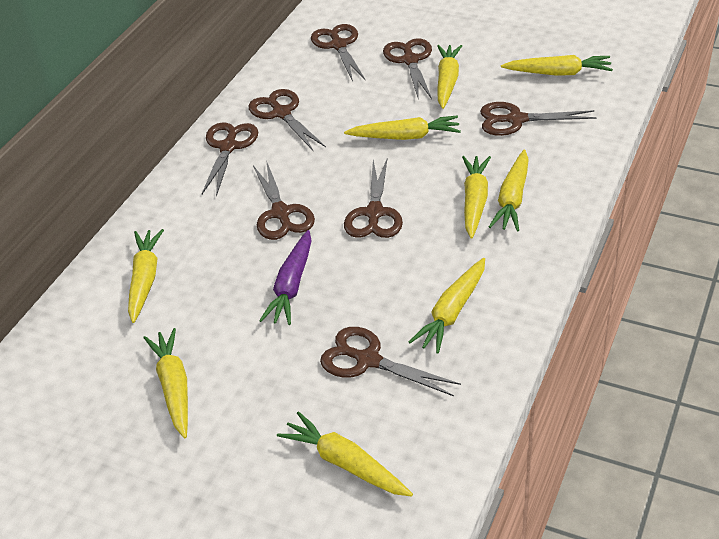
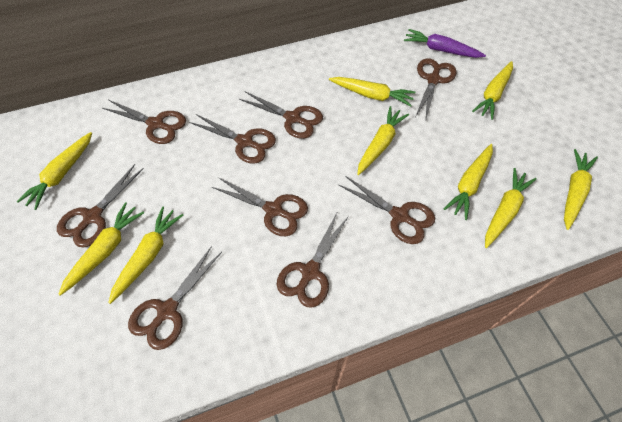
brown scissors: [202,122,258,196] [249,89,326,150] [253,160,315,240] [311,24,365,82] [320,327,461,396] [344,159,403,238] [383,38,432,100] [480,102,597,136] = 8 -> [57,164,144,247] [102,100,186,144] [128,246,222,350] [189,114,276,164] [212,177,308,236] [239,91,323,139] [277,211,349,308] [339,176,435,244] [416,58,457,119] = 9

